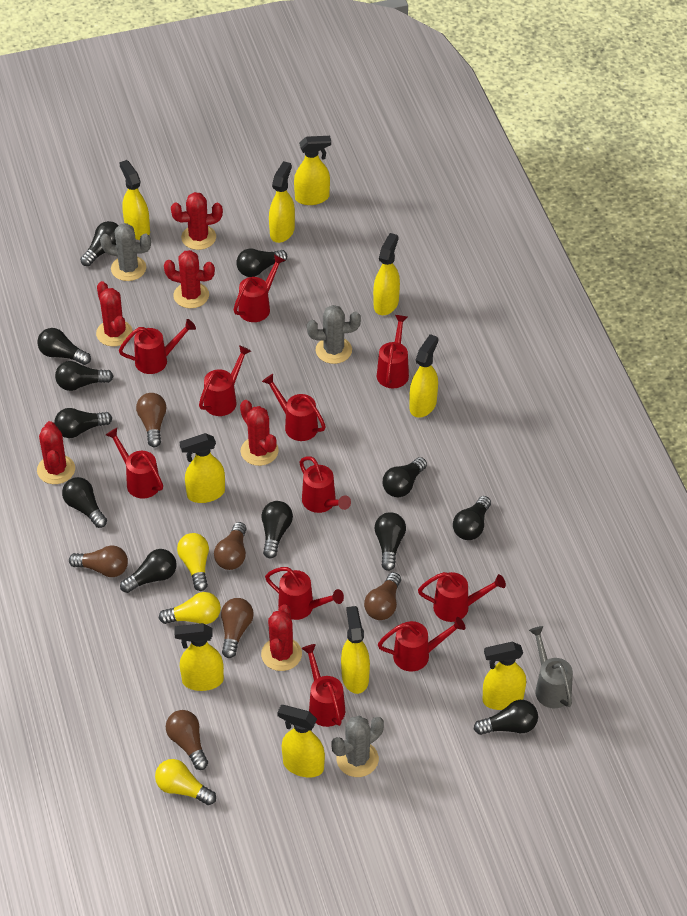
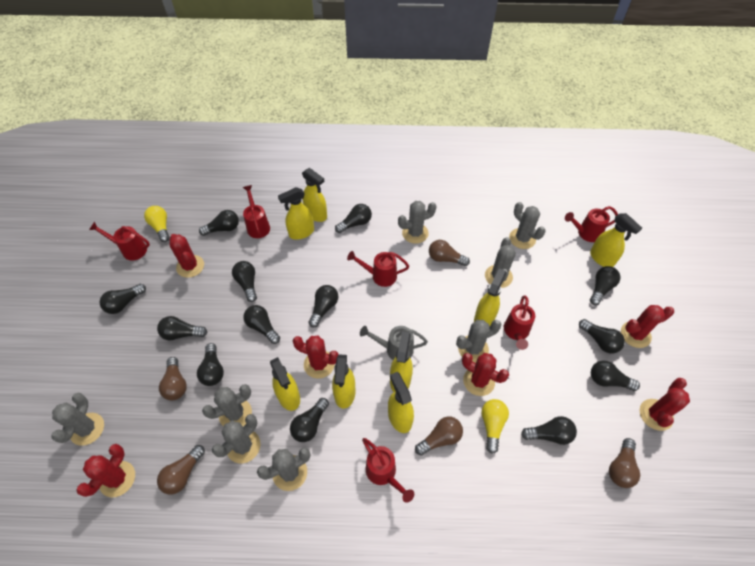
black light bulb: [37,328,91,365] [54,408,112,438] [55,361,114,391] [62,477,107,528] [80,221,119,266] [120,549,177,593] [236,249,287,277] [262,501,293,558] [374,512,406,571] [383,457,427,497] [453,496,491,540] [474,700,538,735] = 12 -> [100,284,146,314] [157,316,207,341] [197,343,224,386] [199,210,239,236] [232,261,257,302] [243,305,280,344] [290,398,329,442] [308,285,338,327] [335,204,372,233] [521,416,577,445] [579,319,625,353] [590,266,621,305] [591,361,640,391] = 13
brown light bulb: [69,545,128,577] [136,393,167,447] [166,710,208,770] [214,522,247,570] [221,598,254,658] [364,572,401,620] = 6 -> [157,445,205,494] [159,357,187,400] [415,416,463,456] [429,240,470,266] [609,438,640,488] = 5
grey cactus: [100,223,151,281] [307,305,361,364] [332,716,384,777] = 3 -> [51,393,104,446] [202,384,252,427] [212,414,261,463] [257,447,310,491] [398,201,437,244] [456,320,501,363] [485,237,516,288] [509,202,546,249] = 8
red watering can: [106,428,163,498] [119,319,196,374] [199,345,251,416] [234,254,285,322] [262,374,326,441] [265,567,344,620] [300,456,351,513] [301,644,345,727] [377,315,409,388] [378,617,465,672] [418,572,506,622] = 11 -> [89,222,150,261] [243,185,270,238] [347,251,409,287] [362,438,414,503] [504,295,535,350] [565,206,618,242] = 6
yellow light bulb: [155,759,216,805] [159,592,221,624] [177,533,209,591] = 3 -> [144,206,170,242] [481,399,509,454] = 2
yellow spray bottle: [119,160,150,240] [174,623,224,691] [180,433,225,503] [269,161,295,243] [277,705,325,778] [294,136,331,205] [341,606,370,694] [373,233,400,315] [409,334,438,418] [483,642,526,710] = 10 -> [270,357,300,411] [278,187,314,240] [302,168,327,222] [332,354,355,409] [388,372,414,433] [390,331,413,392] [474,268,506,327] [590,213,642,267] = 8

